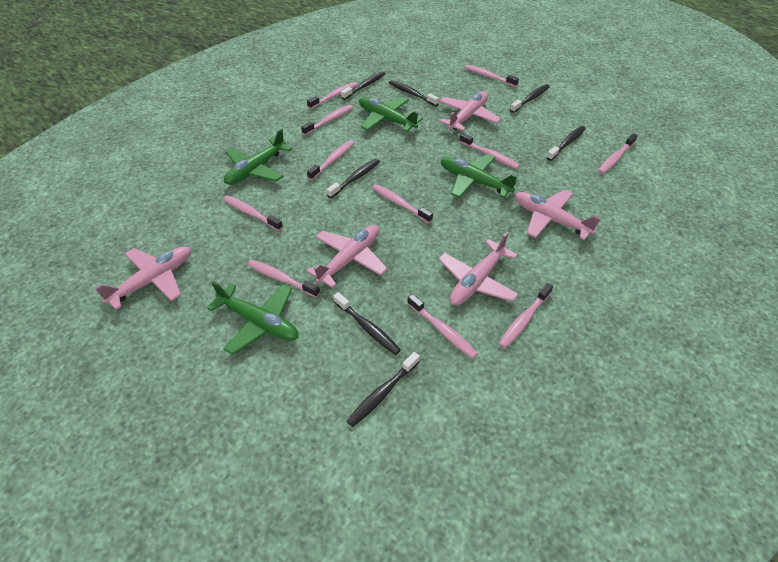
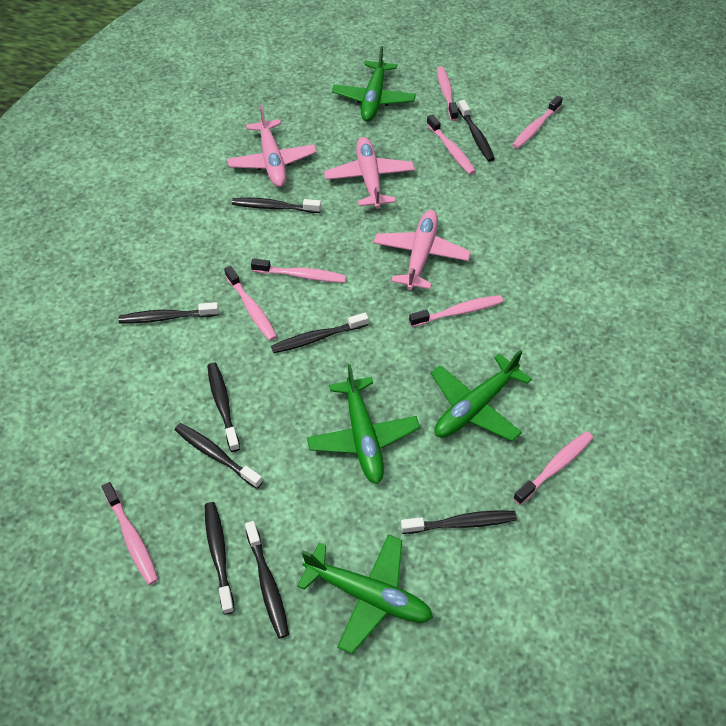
black toothbrush: [326,159,380,198] [333,292,401,355] [341,71,385,100] [347,352,420,427] [389,80,439,106] [510,84,550,113] [546,126,586,161] = 7 -> [119,302,219,323] [175,423,263,489] [205,502,235,614] [207,363,240,452] [232,198,321,213] [245,521,289,639] [271,313,368,353] [401,510,517,534] [458,100,495,162] = 9
pink plane: [94,246,191,310] [306,225,388,288] [438,232,519,305] [439,91,501,131] [514,190,601,240] = 5 -> [227,105,317,187] [324,137,415,209] [374,210,471,290] = 3
pink toothbrush: [223,195,283,231] [248,260,320,298] [301,104,353,135] [307,82,358,109] [307,140,355,180] [372,184,433,223] [407,294,478,358] [459,133,520,169] [464,65,519,87] [499,283,553,348] [598,133,638,174] = 11 -> [101,482,158,585] [224,266,277,341] [251,258,346,283] [409,295,503,327] [426,114,476,175] [437,66,458,121] [512,96,563,149] [513,431,593,505] = 8

